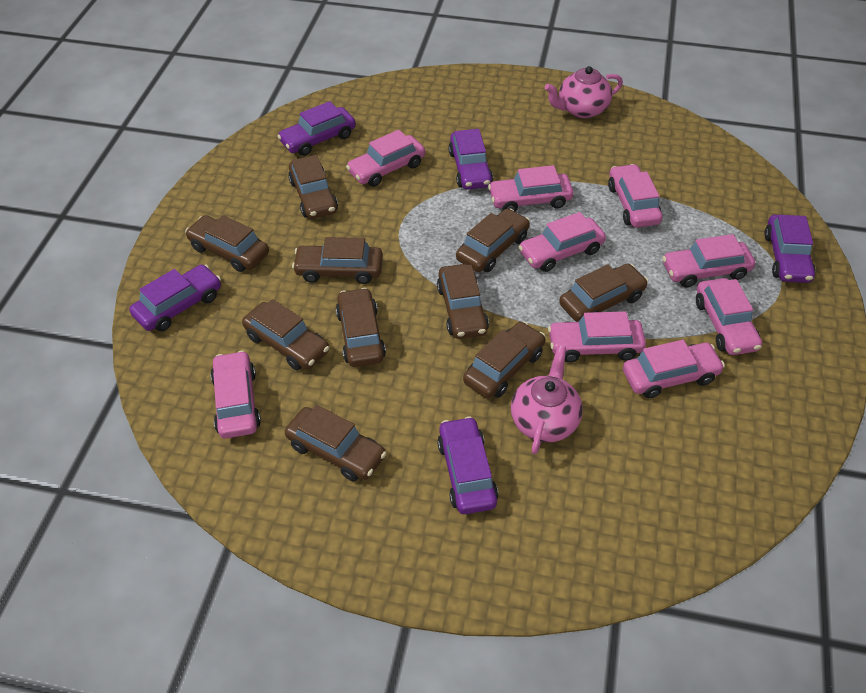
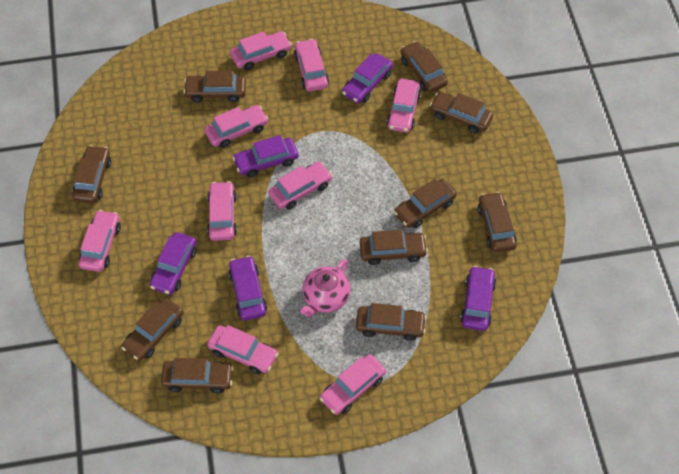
pink teapot: [511,345,583,454] [545,66,623,118] = 2 -> [300,259,350,317] = 1

